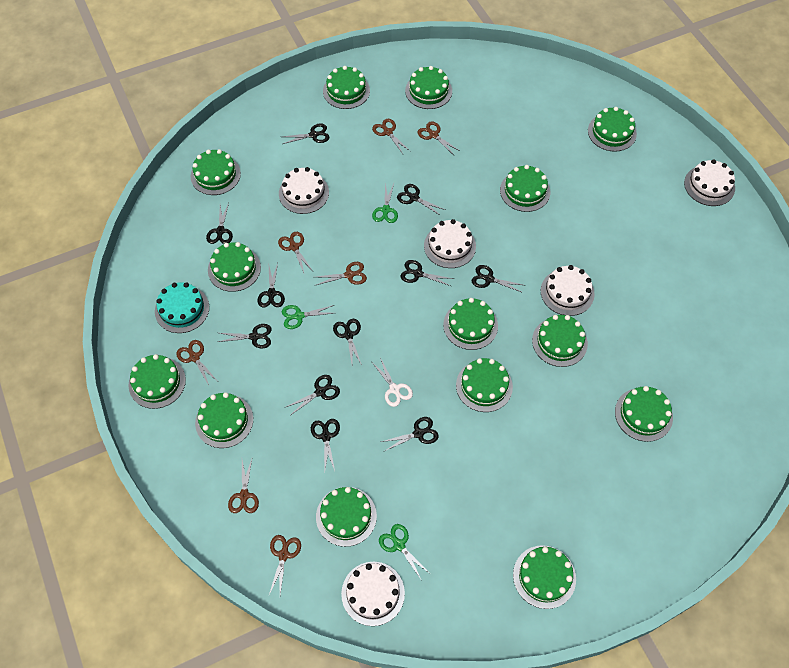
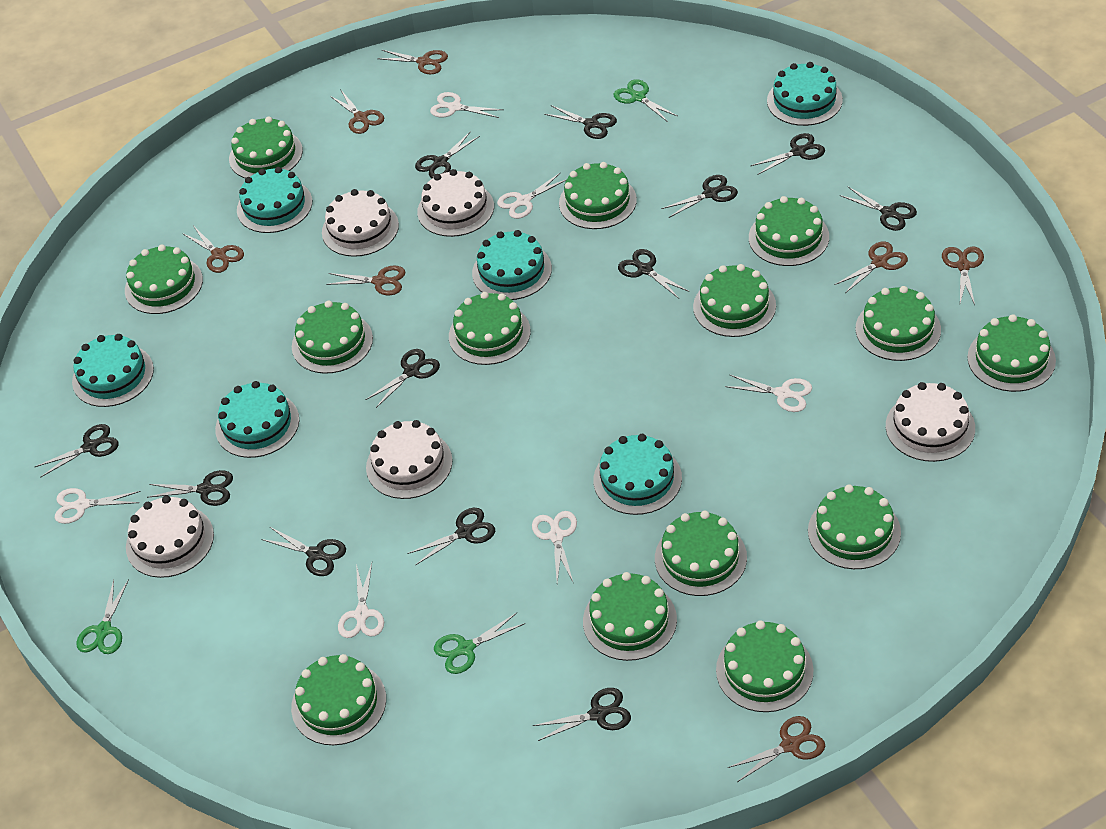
black scissors: [206,203,233,244] [218,324,272,349] [258,263,285,307] [283,123,330,144] [286,375,340,415] [311,419,340,471] [333,319,362,365] [381,417,439,451] [397,184,445,216] [400,260,454,286] [471,265,523,293] = 11 -> [35,424,119,478] [147,470,233,506] [261,527,346,576] [366,349,440,408] [407,508,495,565] [415,131,480,178] [533,688,631,741] [544,105,617,139] [618,249,690,299] [662,175,738,218] [751,133,825,175] [840,187,917,231] = 12
turquoise cake: [155,282,209,333] = 1 -> [72,334,154,407] [215,381,299,458] [237,167,312,233] [472,230,552,300] [593,434,682,515] [767,62,843,126] = 6
white scissors: [372,357,413,407] = 1 -> [55,488,141,524] [338,563,384,638] [430,92,503,118] [497,172,567,219] [532,511,577,584] [725,375,812,412] = 6

